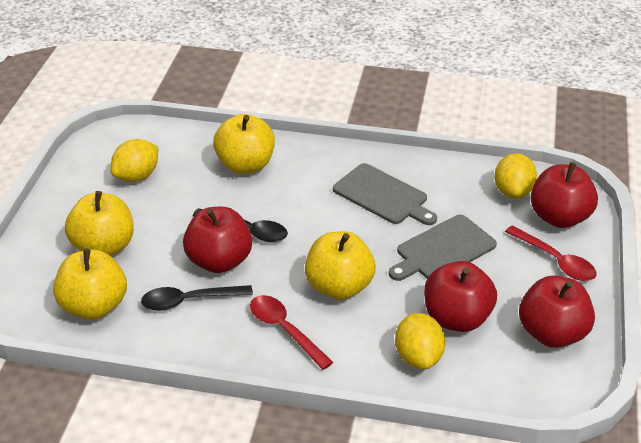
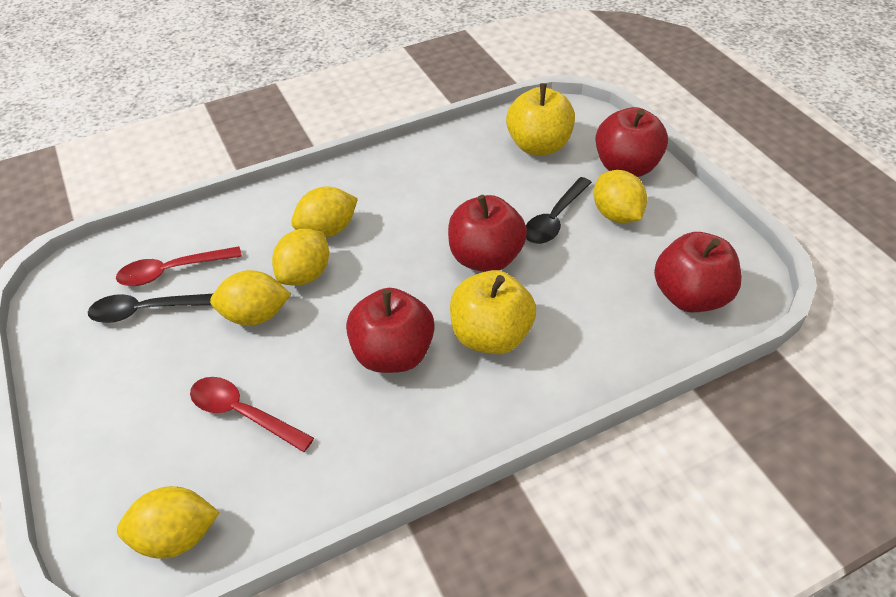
grey cutting board: [333,163,437,225] [389,215,497,281] = 2 -> none = 0
yellow apple: [53,248,127,320] [65,191,134,256] [213,114,275,174] [305,231,376,300] = 4 -> [450,270,536,354] [506,83,575,155] = 2
yellow lemon: [110,139,158,182] [395,313,445,369] [494,153,537,199] = 3 -> [117,486,220,559] [210,270,291,326] [272,229,329,286] [291,187,358,237] [594,170,647,223] = 5

